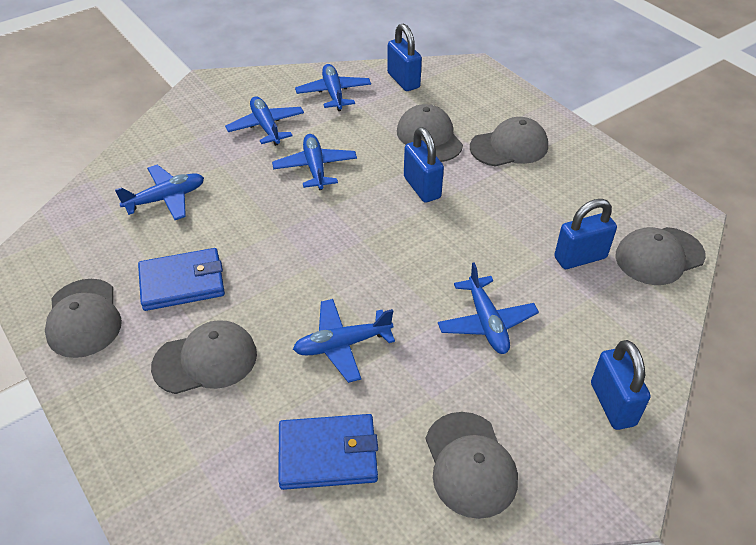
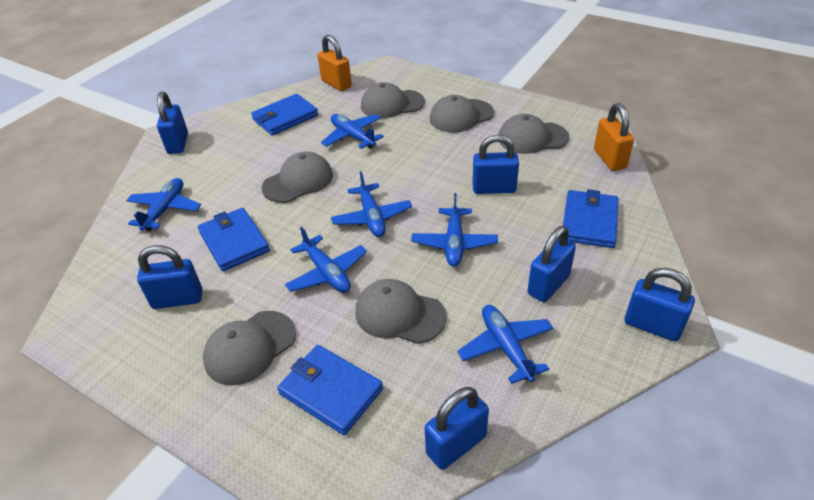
blue padlock: [387,24,422,91] [404,127,444,203] [554,199,617,269] [591,340,651,430] = 4 -> [137,245,202,309] [157,92,188,154] [425,387,489,470] [472,135,519,194] [527,226,576,302] [625,268,695,342] = 6
blue wallet: [138,248,225,311] [278,414,378,490] = 2 -> [198,208,270,271] [251,94,318,136] [277,345,383,435] [563,189,619,248] = 4
orange padlock: none = 0 -> [318,35,352,91] [594,103,634,171] = 2

